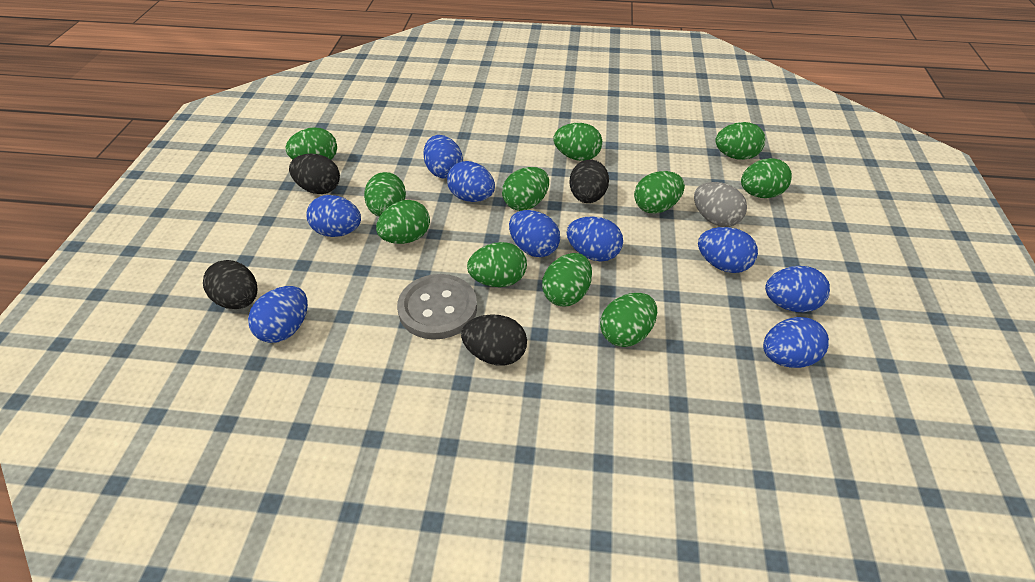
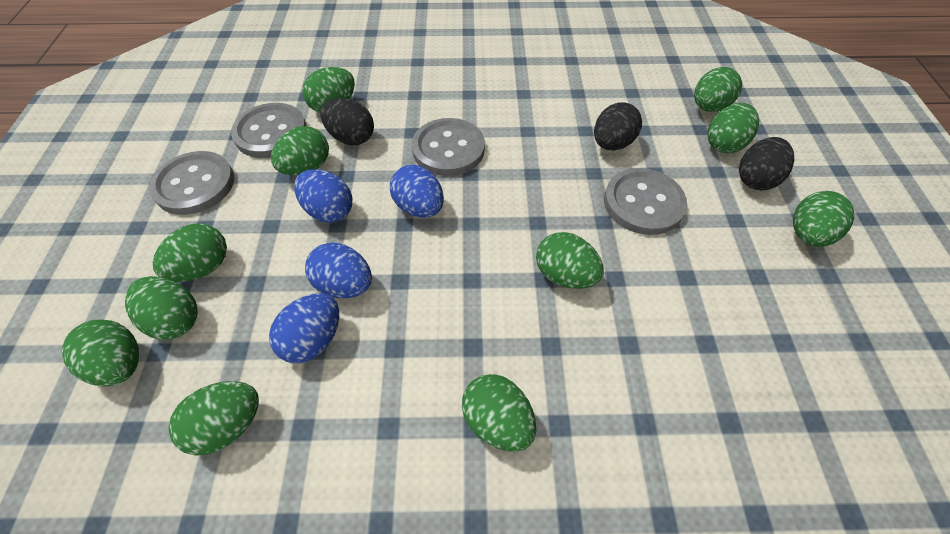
black egg: [203,260,258,309] [289,154,340,194] [461,314,527,366] [569,160,609,203] = 4 -> [320,98,374,145] [594,102,642,151] [739,137,794,190] = 3
blue egg: [248,286,308,343] [306,195,361,237] [423,135,463,179] [447,161,495,202] [509,210,560,257] [566,217,623,261] [698,227,758,273] [763,317,829,368] [765,266,830,312] = 9 -> [269,293,339,363] [294,169,352,223] [305,243,372,298] [390,165,444,218] = 4
grey button: [397,274,477,340] = 1 -> [149,151,234,215] [231,103,306,158] [412,118,485,176] [604,168,687,235] = 4
grey egg: [694,182,747,227] = 1 -> none = 0

